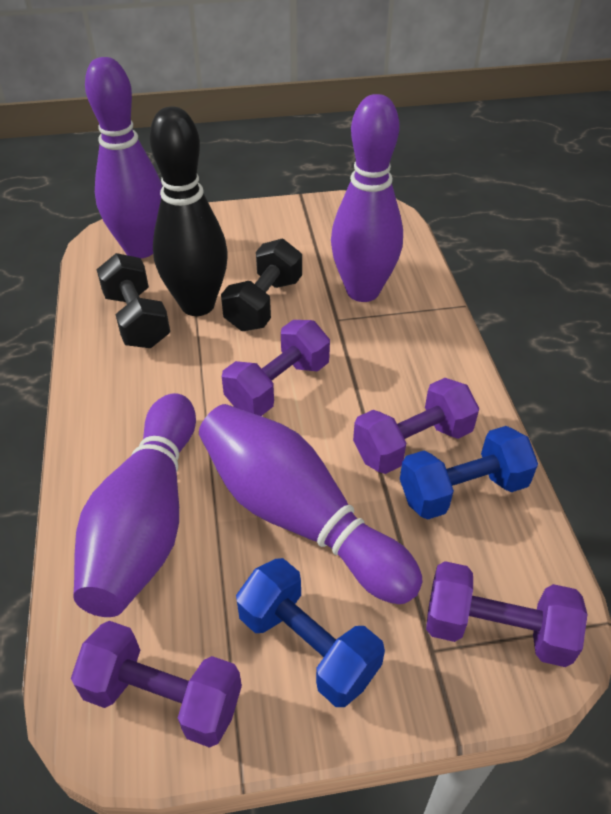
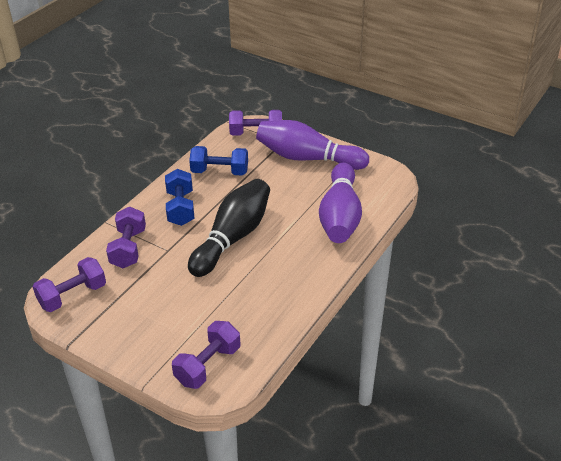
black dumbbell: [96,253,170,348] [221,239,302,331] = 2 -> none = 0
purple bowling pin: [73,393,196,617] [85,57,162,258] [199,404,423,604] [331,94,403,302] = 4 -> [256,120,369,170] [319,163,362,243] = 2

